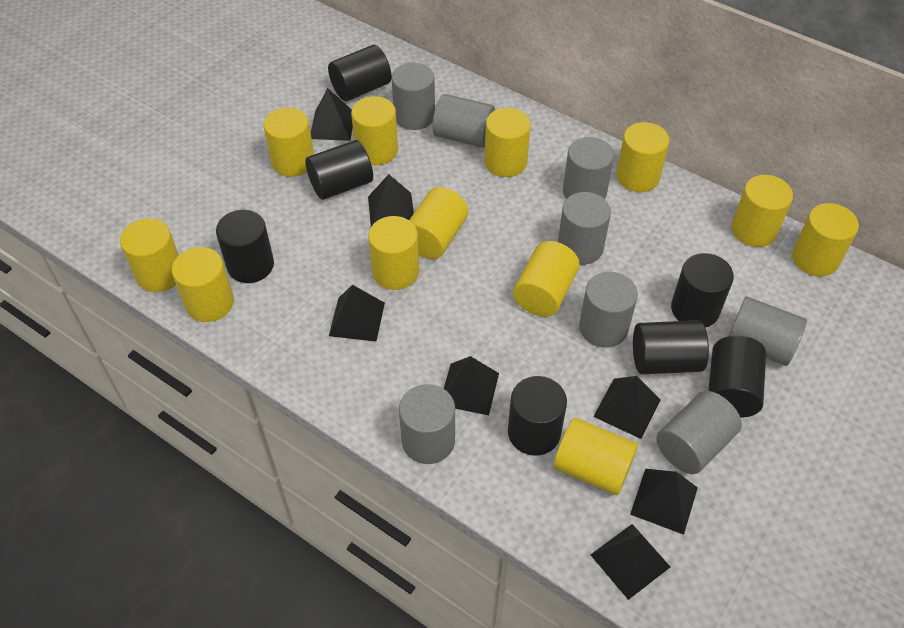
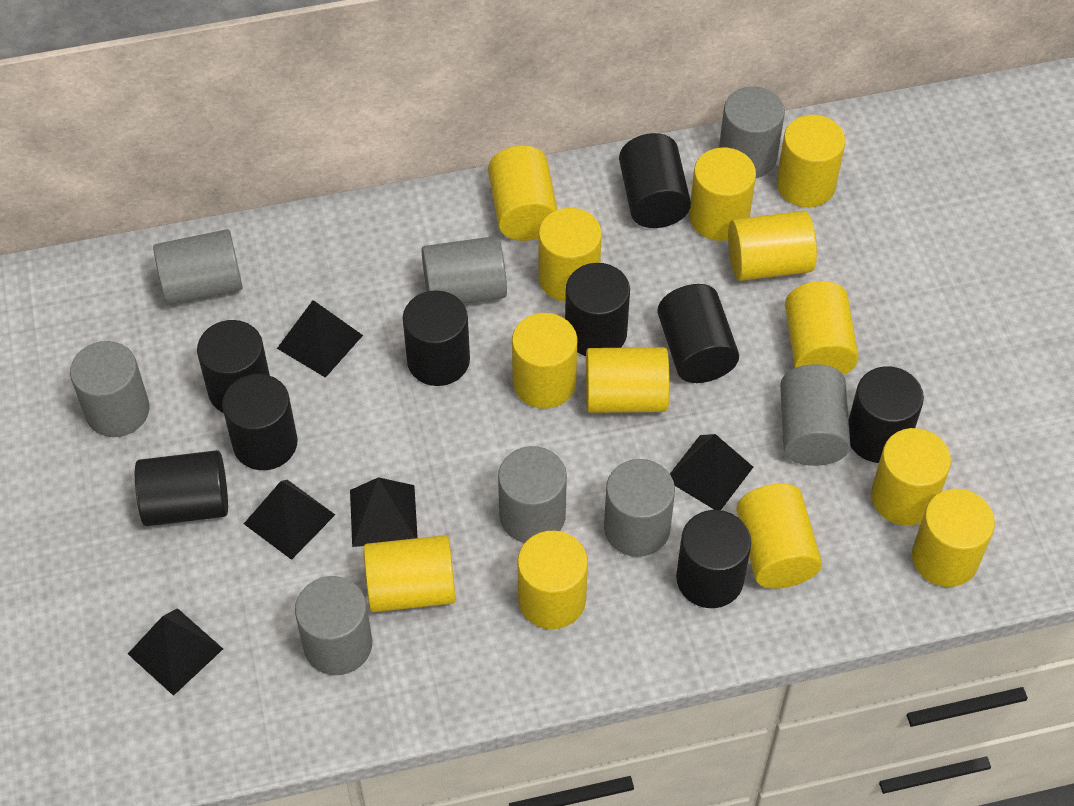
black cylinder: [216,210,274,283] [305,140,373,200] [328,45,392,101] [508,376,567,456] [633,320,709,374] [671,253,734,328] [708,336,766,418] = 7 -> [135,450,228,526] [197,320,270,413] [222,374,298,470] [403,290,470,386] [565,263,630,356] [619,133,691,228] [657,284,739,383] [676,510,751,608] [849,366,924,463] = 9
black pyramid: [311,88,353,141] [329,285,385,341] [368,174,414,226] [444,356,499,415] [591,524,670,600] [593,376,661,439] [630,469,698,535] = 7 -> [128,608,223,696] [244,480,335,560] [277,300,363,378] [350,477,418,547] [670,434,753,510] = 5
yellow cylinder: [120,218,179,292] [172,247,234,322] [264,107,314,177] [351,96,398,165] [368,216,419,290] [409,187,468,259] [484,108,531,177] [513,241,580,317] [554,418,638,495] [616,122,669,192] [731,175,793,247] [792,203,859,276] = 12 -> [364,535,456,612] [488,146,558,241] [512,313,577,409] [517,531,588,629] [538,208,602,302] [586,347,669,413] [689,148,756,241] [728,211,817,281] [736,483,822,589] [777,115,845,207] [785,281,859,375] [871,428,951,525] [912,489,995,587] = 13

